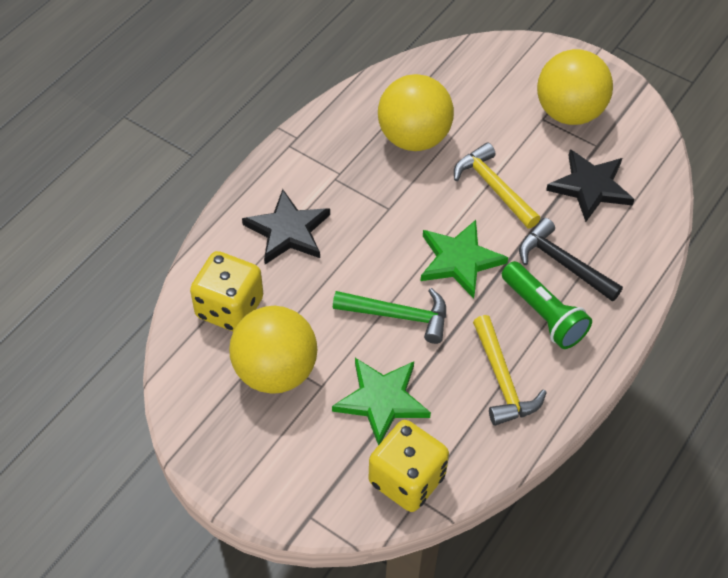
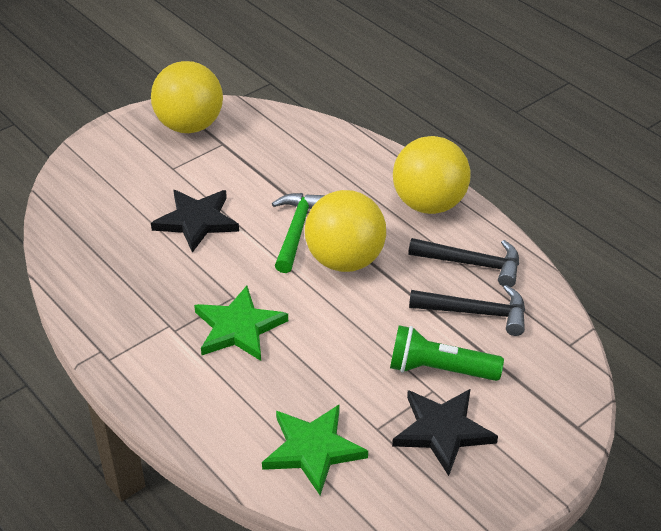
black hammer: [519,218,623,301] = 1 -> [408,238,519,287] [409,285,525,336] = 2
yellow dice: [190,251,263,332] [369,420,449,512] = 2 -> none = 0
yellow hammer: [454,143,540,229] [473,315,547,426] = 2 -> none = 0

